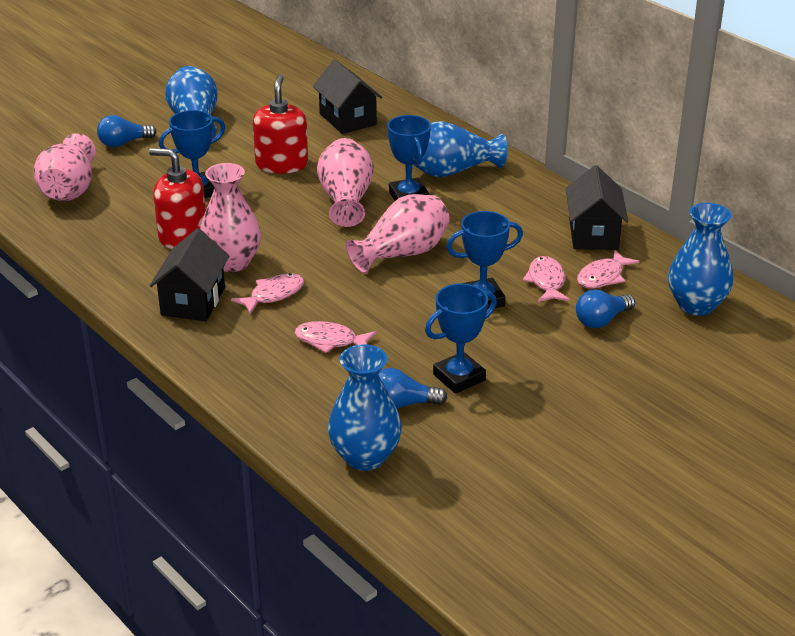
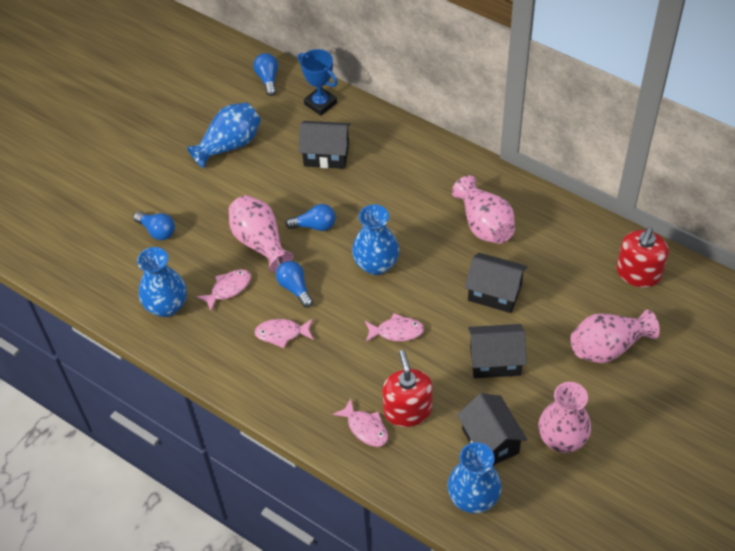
black house: [150,228,229,321] [313,59,382,134] [566,165,629,250] = 3 -> [299,121,351,169] [457,393,527,465] [465,252,528,313] [468,324,527,378] = 4
blue light bulb: [97,115,157,147] [378,368,447,408] [576,289,635,328] = 3 -> [133,211,175,240] [253,53,278,96] [276,261,313,308] [285,204,336,231] = 4
blue trophy: [159,110,225,198] [387,115,431,201] [425,284,497,394] [446,211,523,310] = 4 -> [298,49,338,116] = 1

